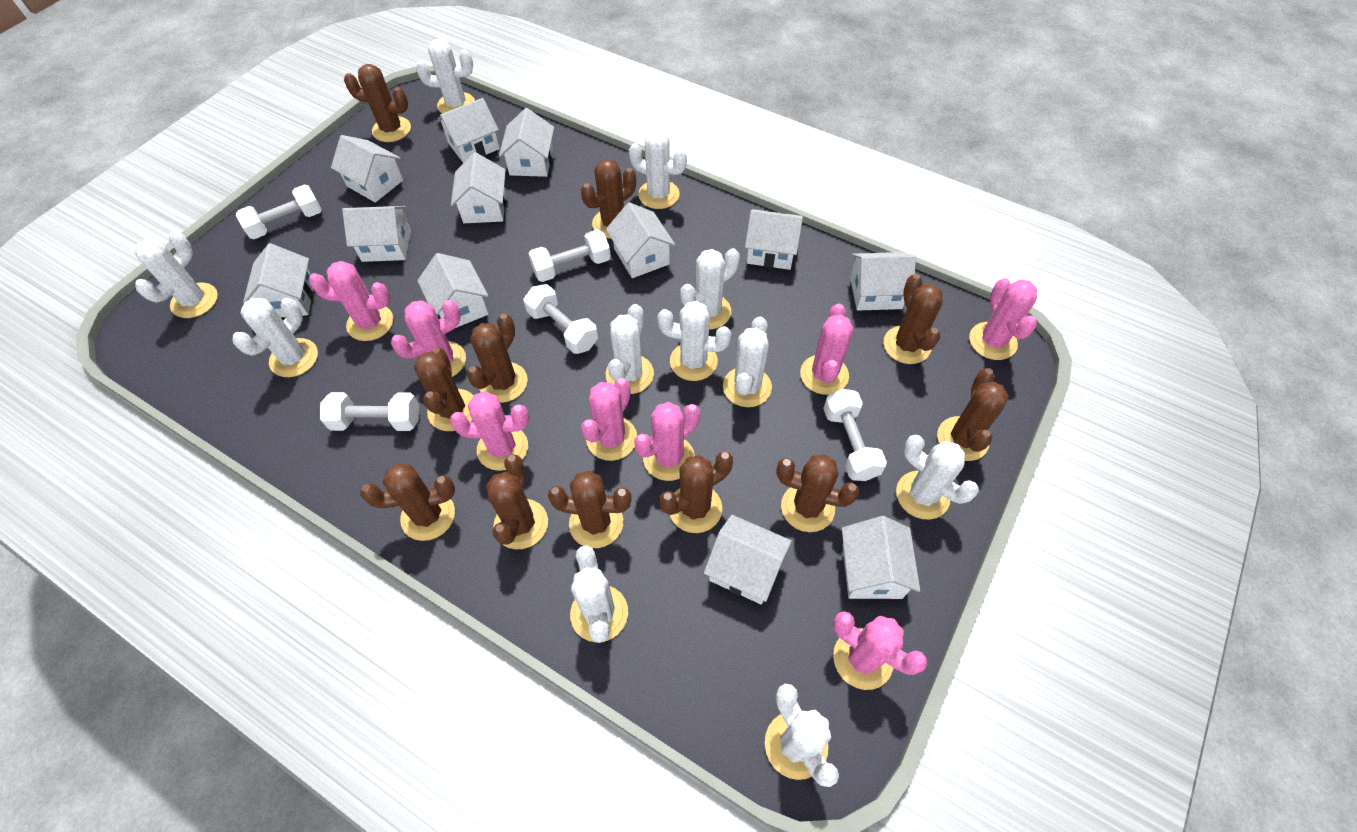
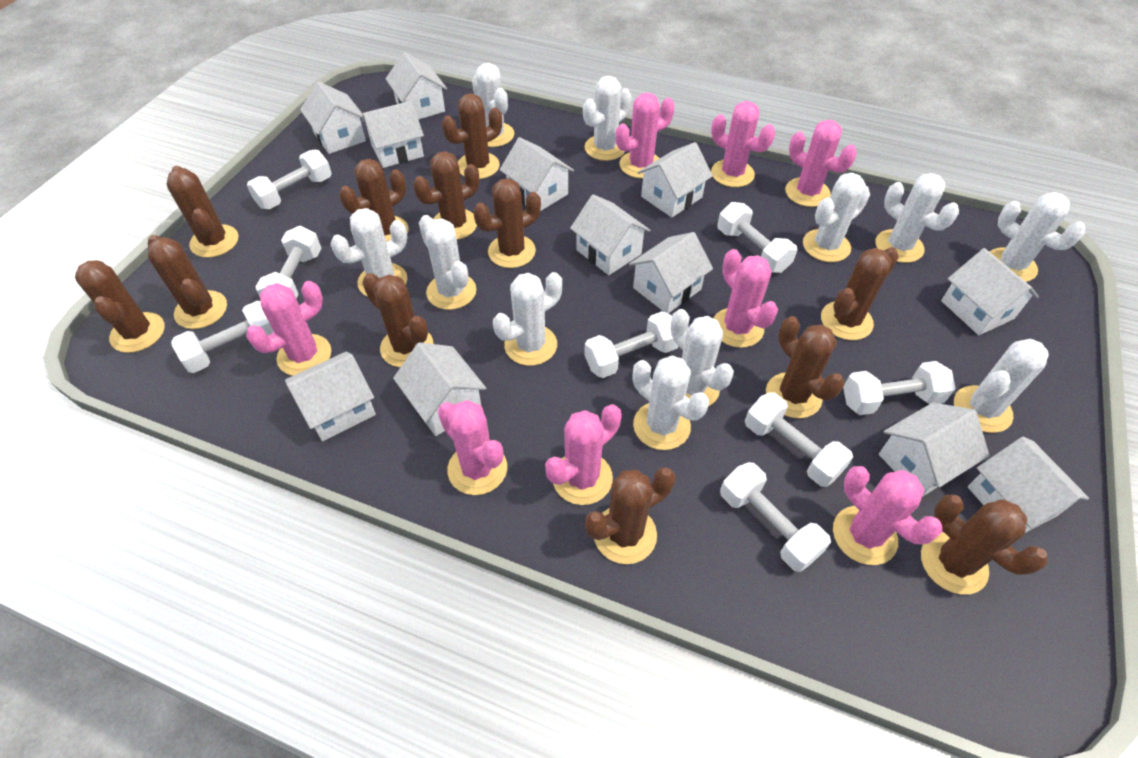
brown cactus: [344,64,411,142] [360,463,455,541] [414,347,473,431] [466,314,528,403] [486,455,548,549] [548,470,632,548] [581,159,636,239] [659,452,733,533] [776,454,859,532] [884,274,943,364] [937,368,1009,461] = 11 -> [75,260,165,353] [148,235,227,329] [167,166,238,258] [339,159,409,242] [362,273,433,367] [413,151,479,240] [442,94,502,179] [473,178,541,268] [585,467,675,564] [766,316,845,418] [821,247,899,340] [921,495,1048,595] = 12
white dumbbell: [236,185,322,239] [320,392,419,431] [523,284,598,354] [528,229,611,282] [823,389,887,481] = 5 -> [171,301,274,373] [247,150,332,209] [256,226,322,299] [584,311,679,378] [717,202,797,273] [720,462,831,572] [745,392,853,487] [843,361,956,415] = 8

